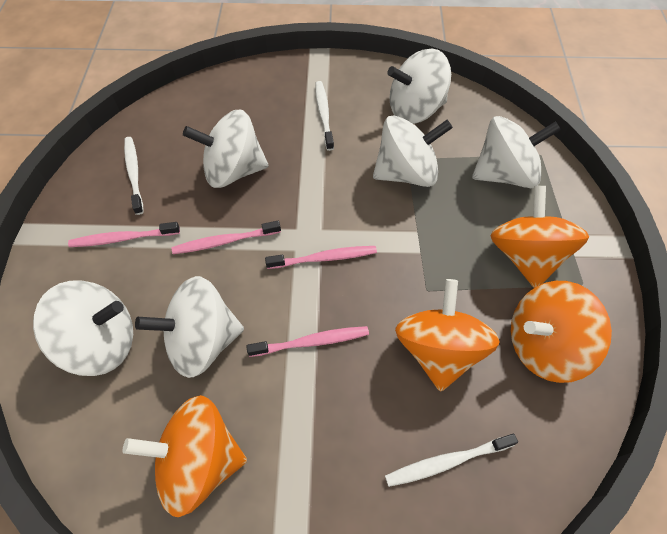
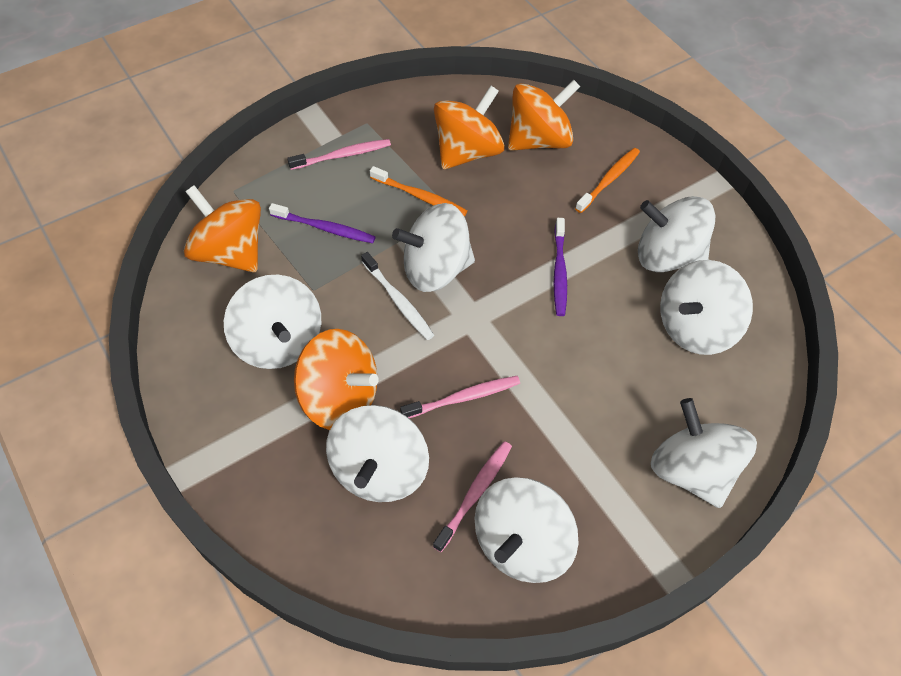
orange toothbrush: none = 0 -> [370,166,467,217] [575,148,640,213] = 2
pink toothbrush: [68,222,180,247] [172,221,281,254] [246,326,369,357] [265,246,377,269] = 4 -> [287,139,391,170] [400,376,520,418] [433,441,512,552] = 3
purple toothbrush: none = 0 -> [269,203,375,243] [554,218,567,316] = 2
white spinning top: [33,280,133,376] [135,276,244,378] [183,110,268,188] [373,115,453,187] [387,49,451,124] [472,116,561,188] = 6 -> [224,275,321,369] [326,405,429,502] [392,203,475,292] [475,477,579,583] [638,196,716,272] [651,398,757,508] [660,260,753,355] = 7
white toothbrush: [124,137,144,215] [315,81,334,151] [385,434,518,487] = 3 -> [361,252,434,340] = 1

